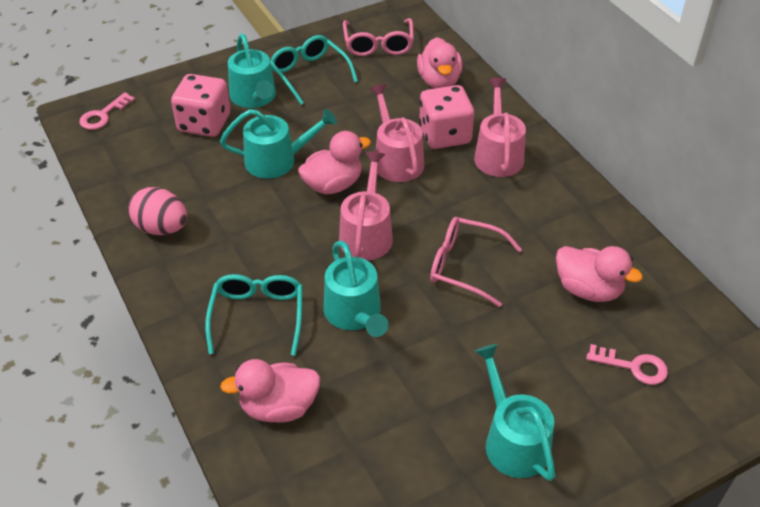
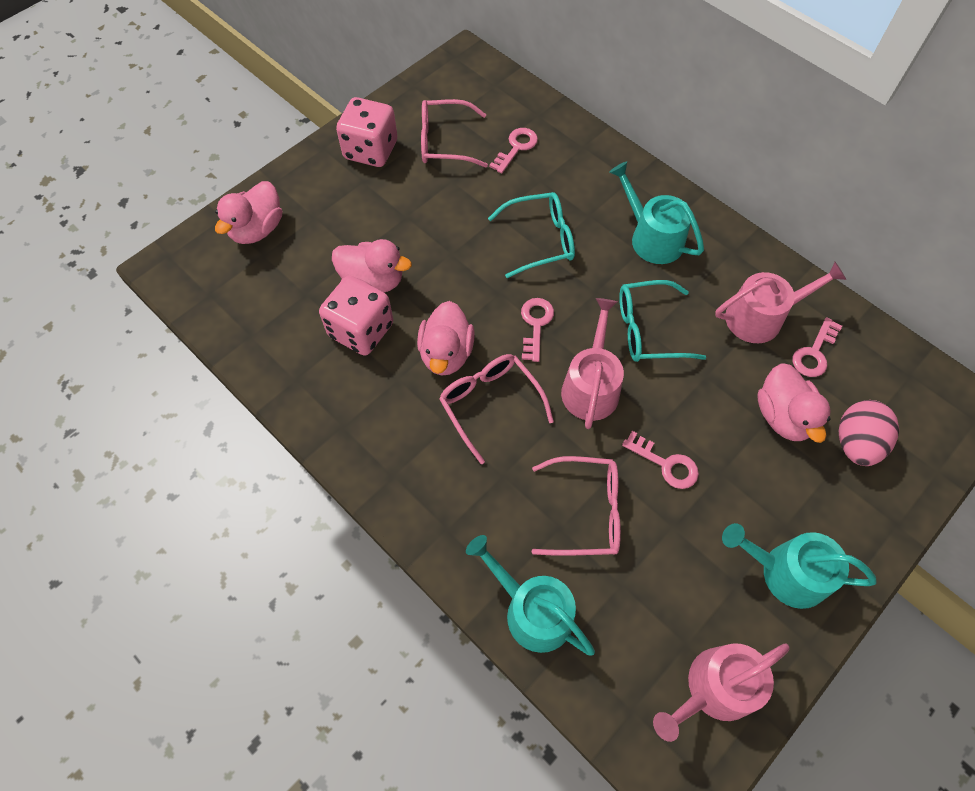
pink glasses: [343,18,414,56] [430,217,522,307] = 2 -> [421,99,488,168] [439,354,554,464] [531,456,621,556] = 3
pink key: [79,92,135,130] [586,344,668,385] = 2 -> [489,128,538,174] [521,298,554,362] [622,431,699,489] [793,317,842,377] = 4
turquoise watering can: [220,109,337,179] [228,34,276,108] [323,241,388,337] [475,344,555,481] = 4 -> [466,535,595,656] [609,162,704,264] [722,523,877,609] = 3

